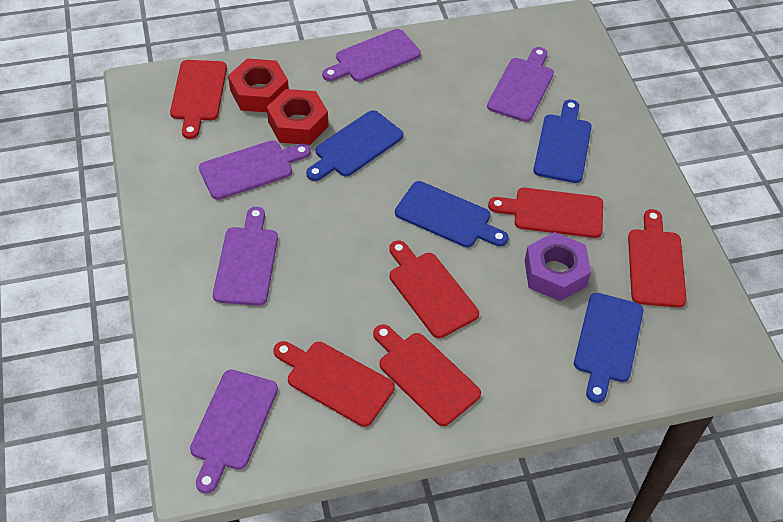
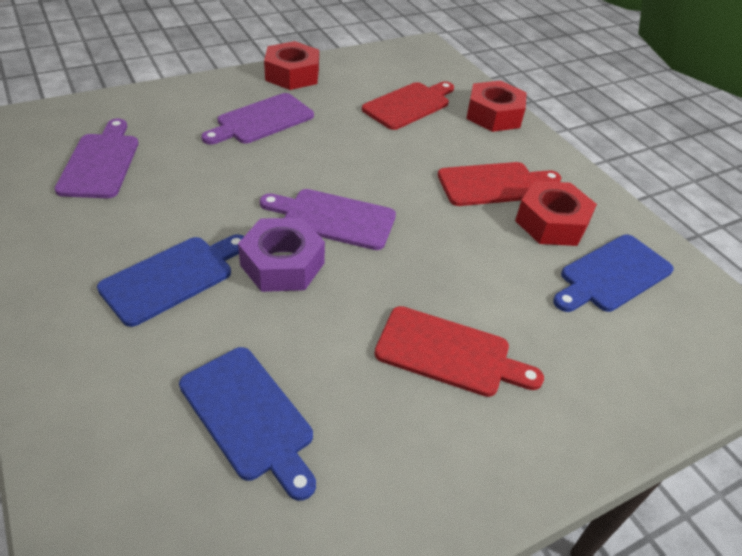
blue cutting board: [306,110,403,181] [395,181,509,247] [533,100,592,183] [574,293,644,403] = 4 -> [97,234,244,327] [179,347,316,501] [553,235,674,312] = 3
purple cutting board: [190,370,278,493] [199,140,311,200] [213,207,278,306] [322,29,421,82] [487,47,554,122] = 5 -> [55,118,138,198] [201,93,314,145] [260,189,396,250] = 3
red cutting board: [170,60,227,139] [273,341,395,427] [373,324,481,426] [389,240,479,338] [488,188,603,238] [628,209,687,308] = 6 -> [362,81,454,130] [375,306,544,397] [438,162,561,206] = 3
red nut: [228,58,289,112] [267,89,329,145] = 2 -> [264,41,319,90] [466,81,527,132] [515,181,597,246] = 3

